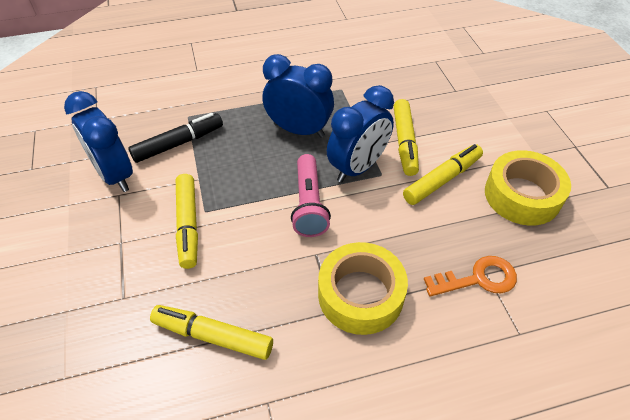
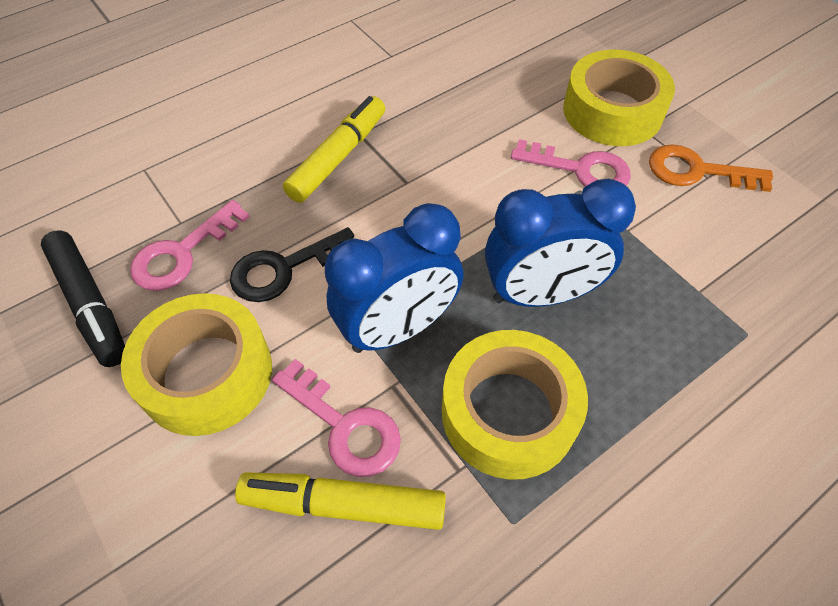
black key: none = 0 -> [230,227,354,302] = 1
blue clock: [64,91,133,192] [263,54,334,138] [327,85,394,183] = 3 -> [325,203,464,353] [485,179,636,307] = 2
pink flashlight: [291,154,331,237] = 1 -> none = 0
pink key: none = 0 -> [130,200,250,291] [272,359,401,477] [511,139,631,187] = 3
yellow marker: [150,305,273,360] [176,174,198,269] [393,99,419,176] [403,144,483,205] = 4 -> [235,472,446,530] [283,96,385,203] = 2
yellow tape: [318,242,408,335] [485,150,571,226] = 2 -> [121,293,272,436] [442,330,588,480] [563,50,675,146] = 3

